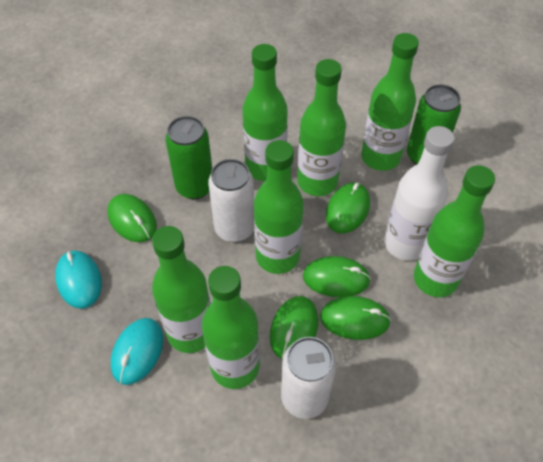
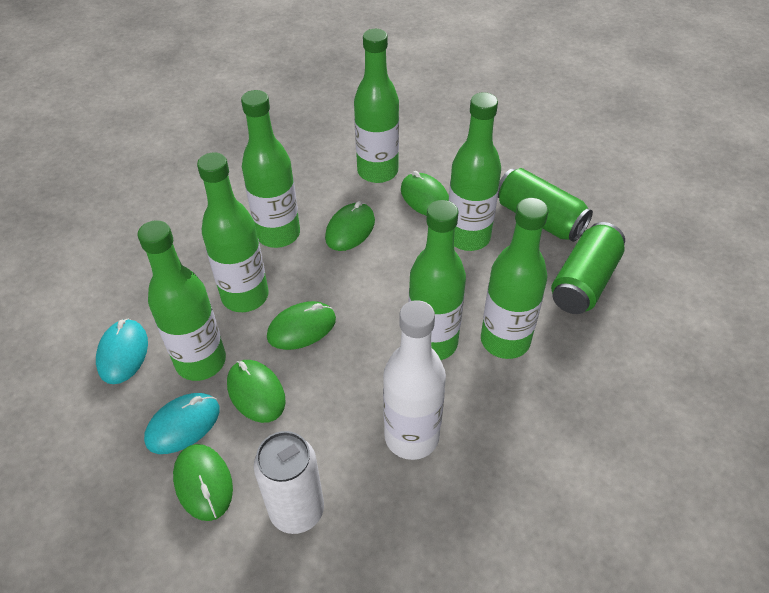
white can: [208,159,254,242] [281,337,336,419] = 2 -> [254,431,324,534] = 1

